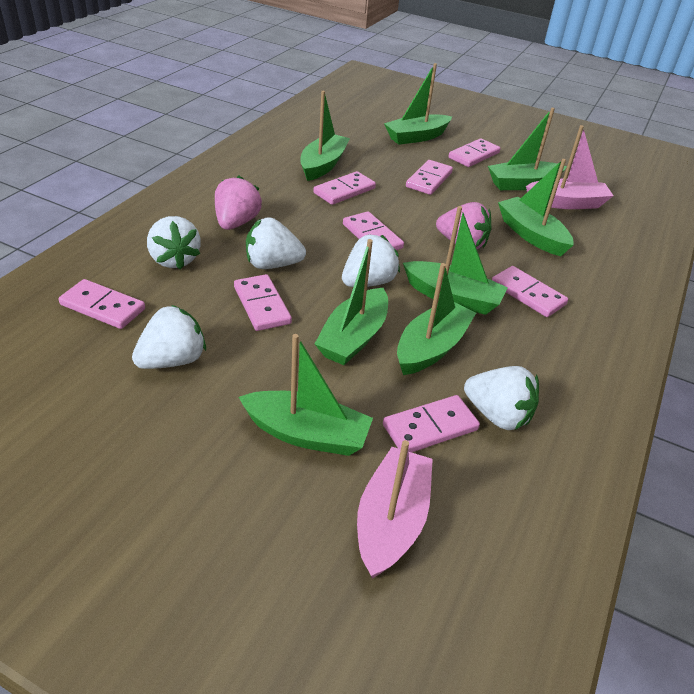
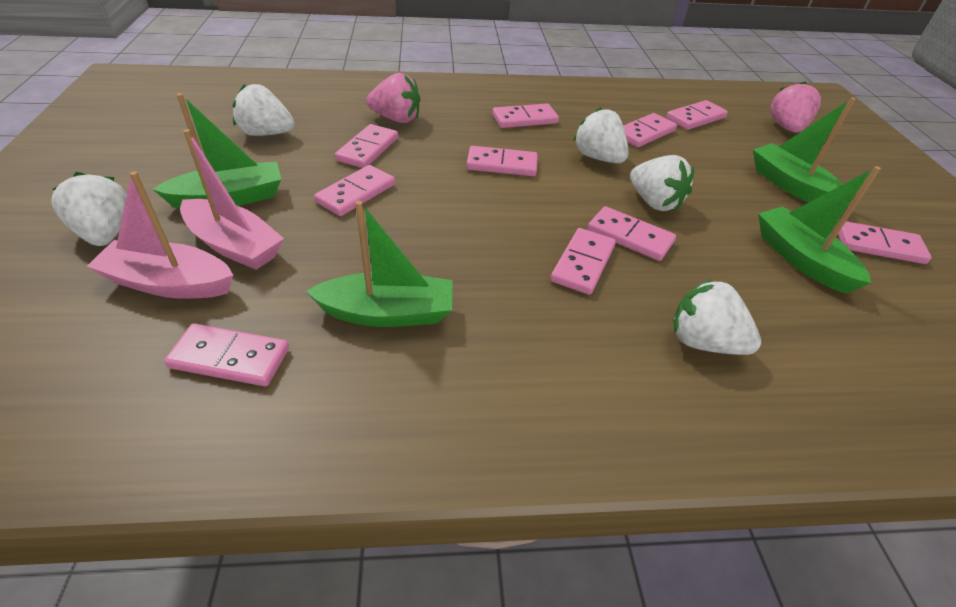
green boat: [239,334,373,456] [300,91,350,181] [315,239,388,365] [384,63,452,145] [397,263,476,375] [403,206,508,315] [488,108,567,190] [498,159,574,256] = 8 -> [152,93,281,209] [306,201,453,327] [753,97,856,203] [758,166,881,294] = 4
pink domino: [59,279,145,329] [234,274,292,331] [313,171,376,205] [343,211,404,250] [383,395,480,452] [406,160,453,195] [448,138,500,167] [492,266,568,317] = 8 -> [164,323,289,386] [314,165,395,216] [335,124,398,168] [466,146,537,176] [492,104,559,128] [550,228,616,295] [587,206,676,261] [623,113,677,147] [666,100,728,130] [838,221,932,264] = 10

